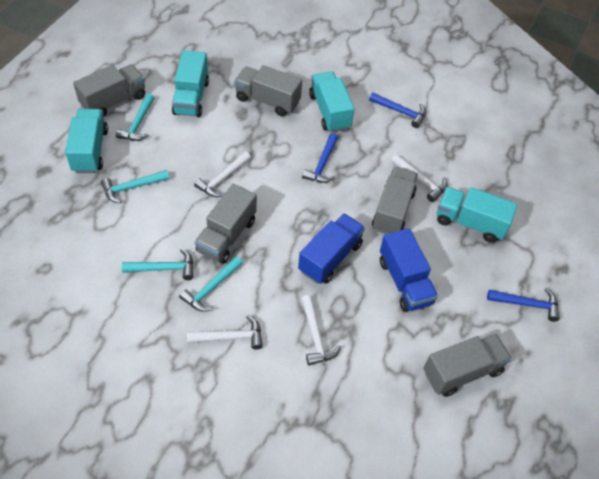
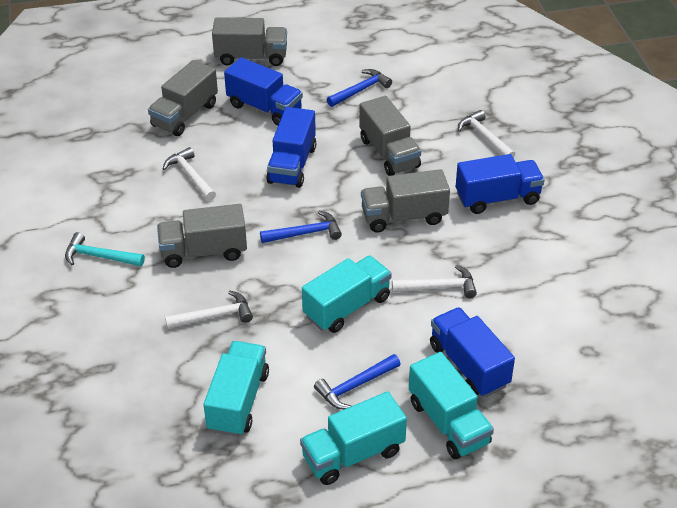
blue truck: [298,213,365,284] [380,228,438,312] = 2 -> [224,57,303,125] [266,107,316,188] [430,307,515,397] [456,154,545,214] = 4
turquoise hammer: [101,170,169,204] [116,93,154,141] [122,248,193,280] [179,256,243,312] = 4 -> [65,232,145,266] = 1

